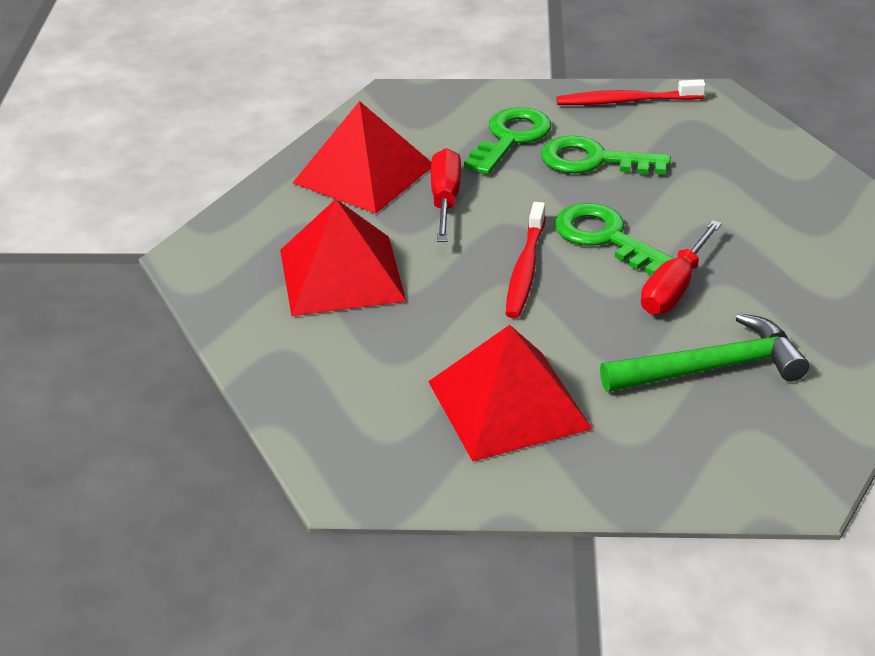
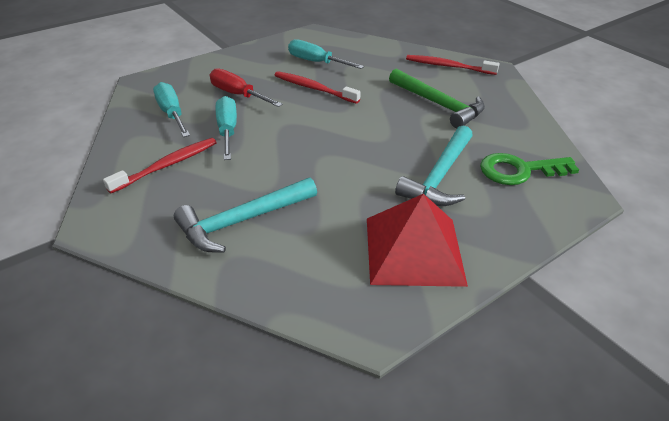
green key: [464,107,551,175] [541,136,671,175] [554,203,674,275] = 3 -> [480,153,579,185] = 1
red pyramid: [280,199,407,316] [292,101,431,214] [428,325,593,461] = 3 -> [367,194,468,287] = 1
red screwdriver: [431,148,461,242] [641,220,722,315] = 2 -> [210,68,283,107] = 1
red toothbrush: [506,202,546,318] [556,79,706,105] = 2 -> [103,138,217,194] [275,71,361,104] [406,55,500,75] = 3
turquoise hammer: none = 0 -> [174,178,317,253] [395,126,473,206] = 2
turquoise screwdriver: none = 0 -> [153,82,190,137] [216,96,237,160] [288,39,364,69] = 3

